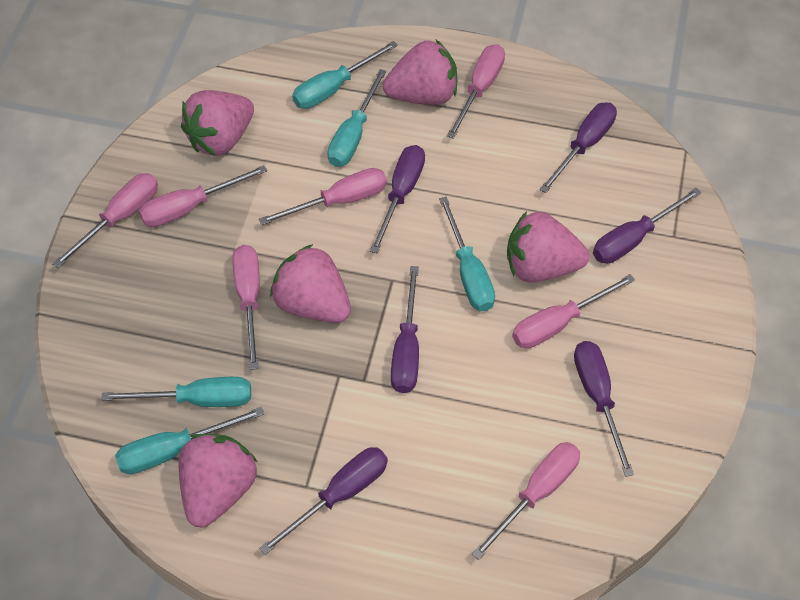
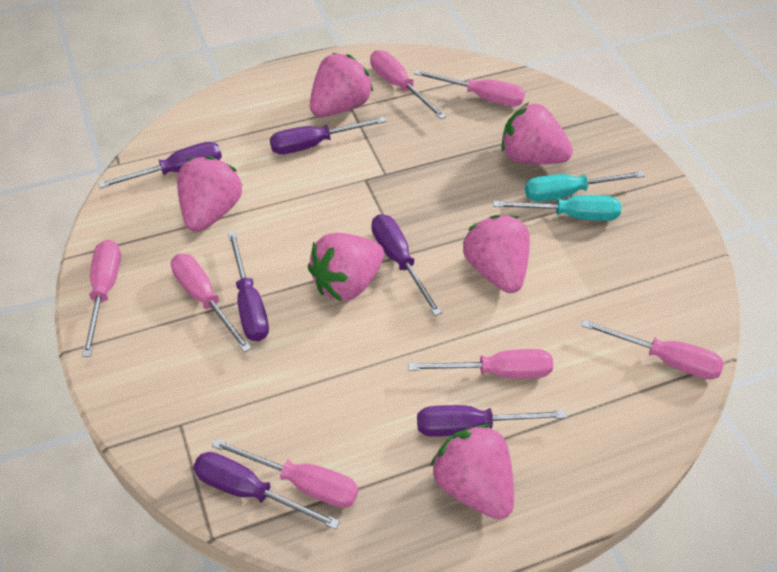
pink strawberry: [179,434,257,527] [181,90,254,156] [270,244,351,323] [383,40,457,105] [507,211,589,282] = 5 -> [177,156,242,232] [308,233,384,301] [310,53,373,117] [430,424,514,519] [463,215,530,293] [502,102,573,164] = 6
turquoise screwdriver: [101,377,251,407] [115,407,264,474] [292,41,398,109] [327,69,387,167] [439,197,495,311] = 5 -> [493,195,621,221] [525,171,645,202] = 2

